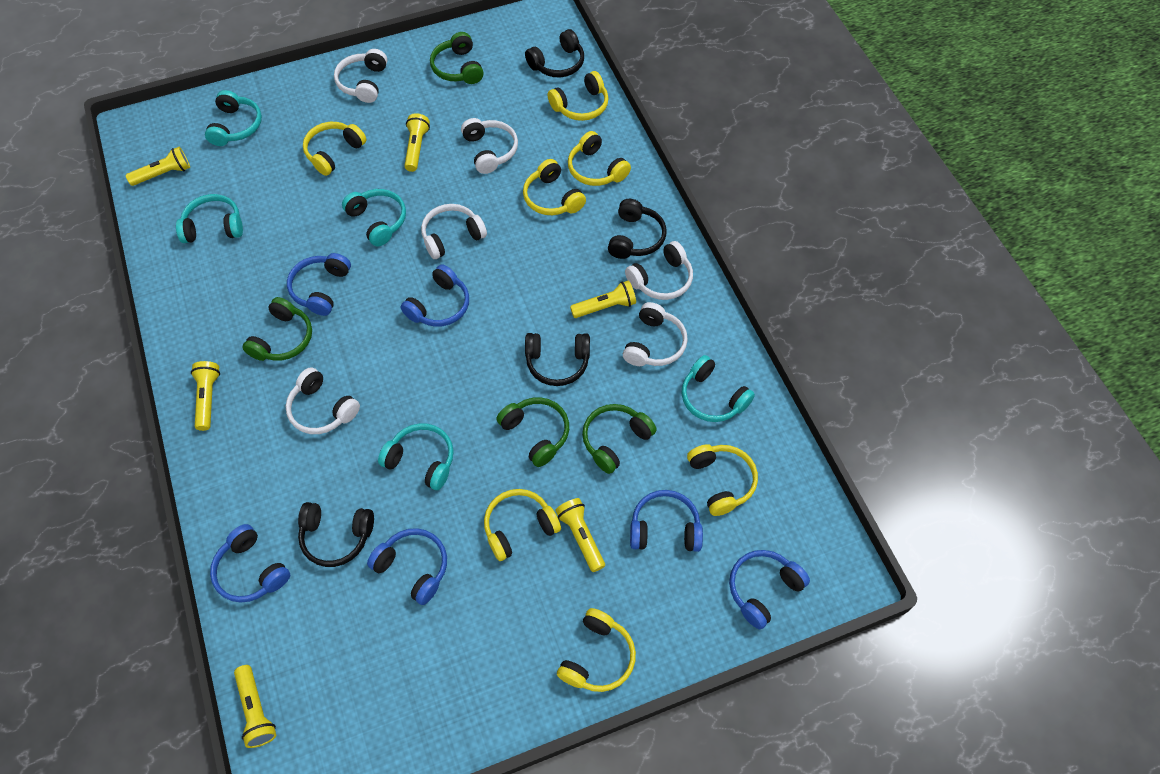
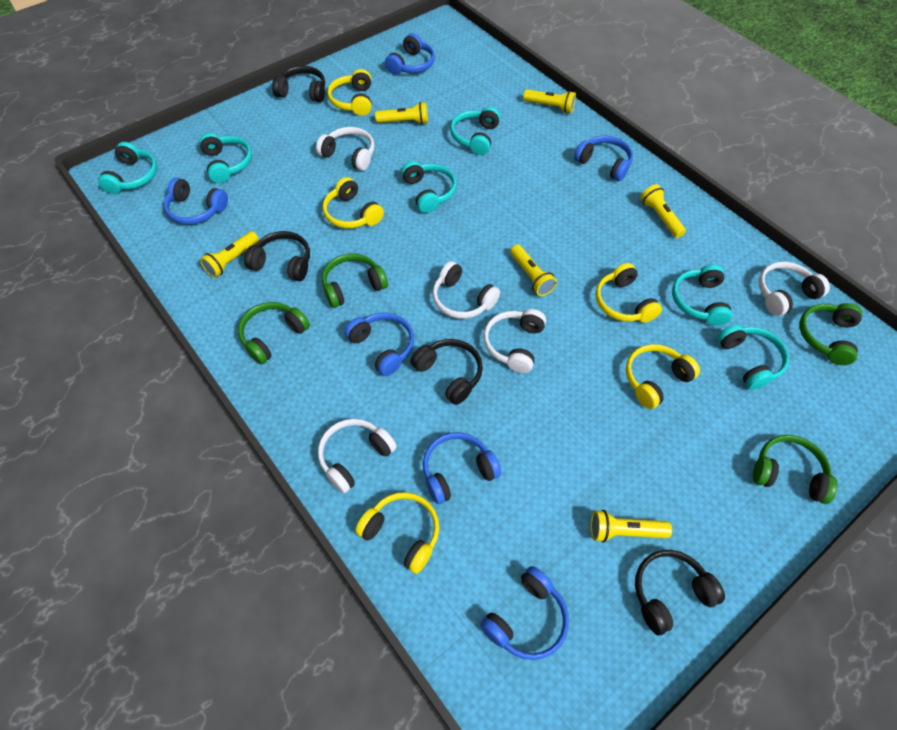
turquoise headphones: [176,194,243,243] [205,90,262,146] [342,189,406,246] [378,423,454,490] [682,355,755,422] = 5 -> [98,142,157,194] [199,133,252,183] [401,161,457,213] [450,107,500,155] [672,265,732,326] [717,325,789,390] = 6
white headphones: [285,367,360,434] [334,49,387,103] [421,204,487,259] [461,118,518,174] [623,302,688,366] [625,241,693,300] = 6 -> [316,127,375,171] [318,419,397,494] [433,261,500,319] [483,309,546,373] [759,262,830,316] = 5
yellow headphones: [303,122,366,176] [484,489,561,561] [523,159,586,215] [548,71,608,121] [557,608,636,692] [568,131,631,186] [687,444,758,516] = 7 -> [323,177,384,229] [327,69,371,116] [355,492,439,574] [595,263,662,323] [626,344,700,409] = 5

